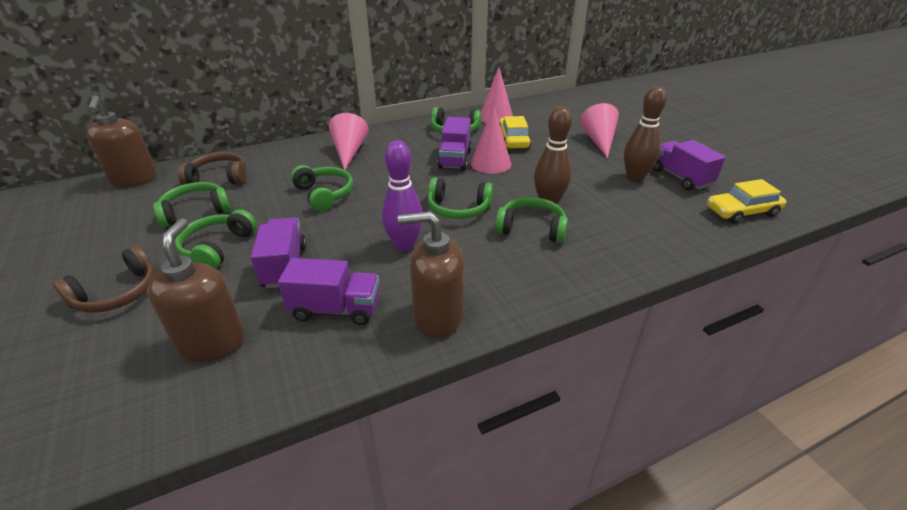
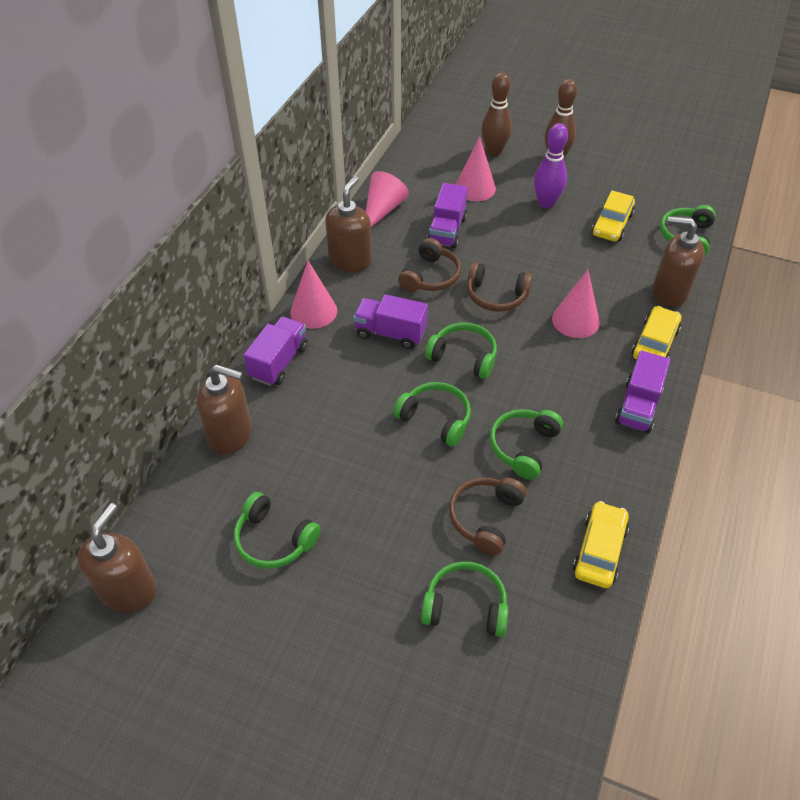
brown headphones: [53,245,155,313] [178,152,246,185] = 2 -> [398,238,461,292] [449,477,526,555] [467,262,533,312] = 3
brown soap dispenser: [86,95,157,187] [147,218,245,361] [398,211,464,337] = 3 -> [77,503,157,612] [197,365,252,454] [325,176,372,272] [652,216,704,307] = 4
yellow car: [499,116,531,148] [707,179,786,223] = 2 -> [573,501,629,588] [592,191,635,241] [632,306,681,360] = 3

